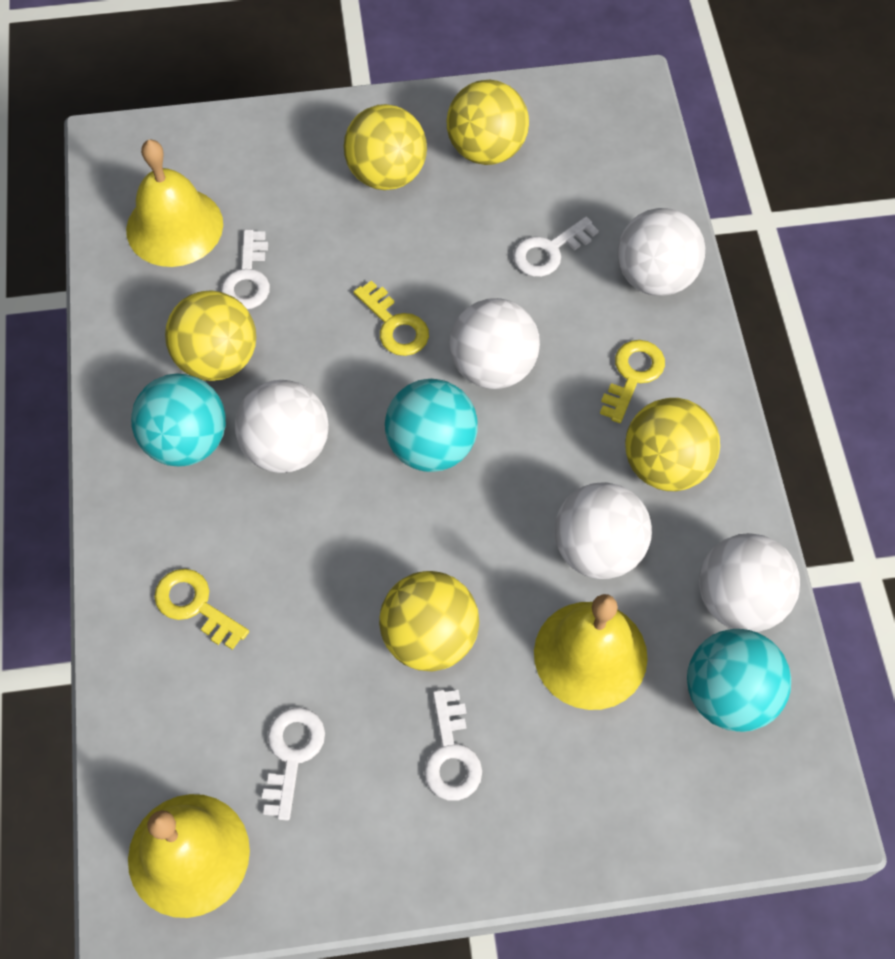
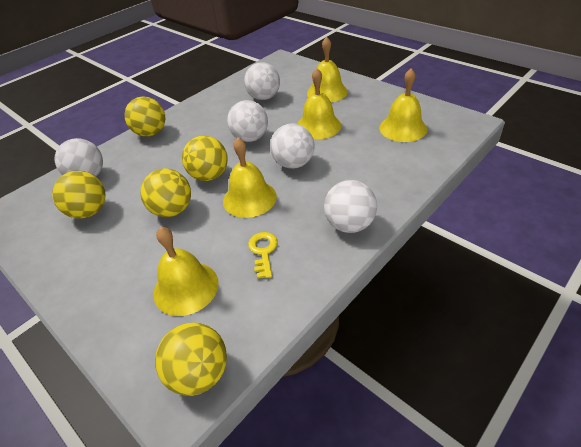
turquoise ball: [131,373,226,467] [385,379,478,472] [687,629,791,732] = 3 -> none = 0
white key: [221,230,270,309] [262,707,325,821] [424,690,482,801] [513,216,599,277] = 4 -> none = 0
yellow bell: [126,140,223,267] [128,794,250,918] [534,594,648,710] = 3 -> [153,227,219,316] [223,137,277,218] [297,68,341,139] [307,37,348,102] [379,68,427,142] = 5
yellow key: [154,569,249,650] [354,280,429,356] [600,340,665,423] = 3 -> [248,232,278,279] = 1

